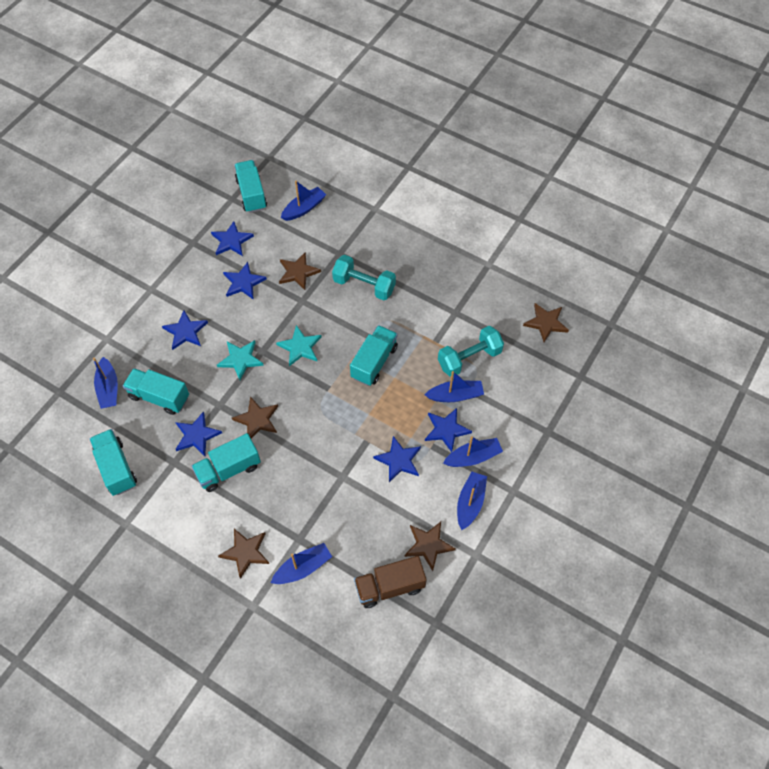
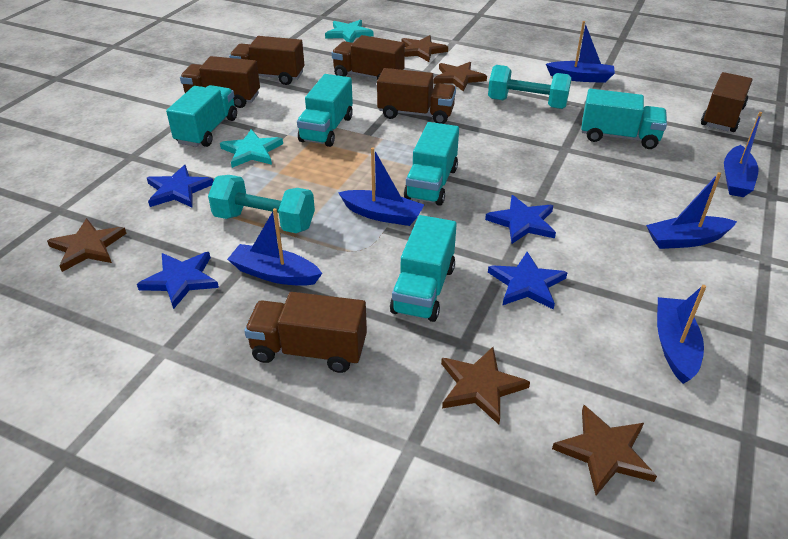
blue star: [162,310,208,350] [175,411,222,456] [211,221,254,256] [223,262,267,300] [373,436,421,482] [425,408,472,452] = 6 -> [137,252,219,309] [147,165,213,207] [485,195,556,244] [488,252,568,310] = 4
brown truck: [354,556,427,608] = 1 -> [180,56,260,108] [229,36,304,85] [244,292,367,373] [332,35,405,80] [377,68,456,124] [701,72,752,132] = 6

